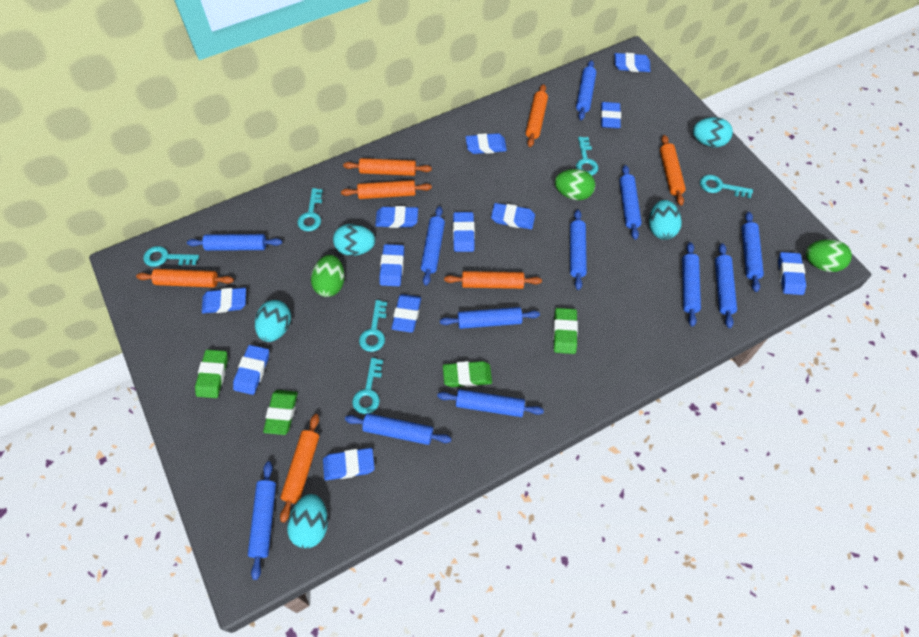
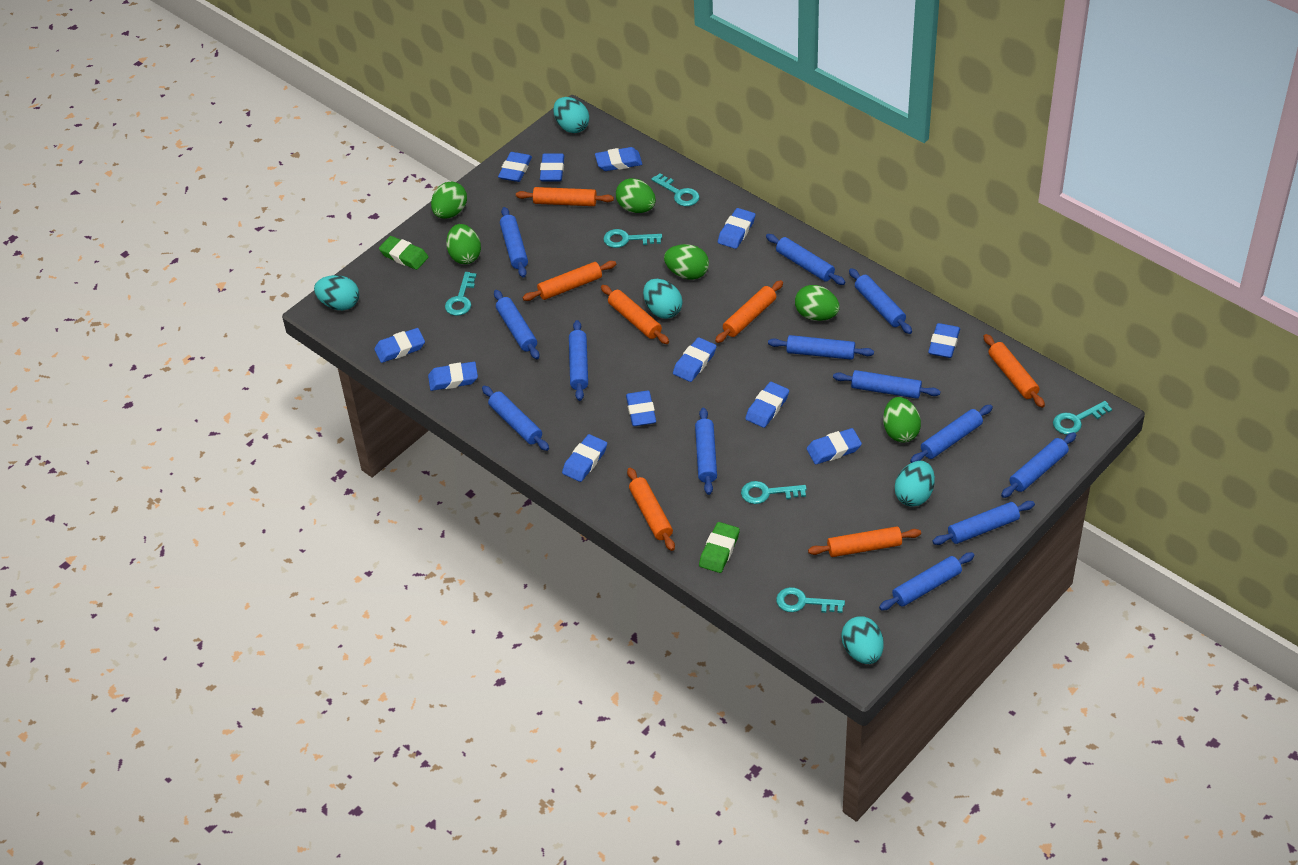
blue rolling pin: [187,234,282,251] [248,461,276,580] [345,413,452,445] [421,206,445,286] [437,389,544,417] [440,307,540,329] [570,210,587,290] [576,60,596,120] [619,165,642,240] [682,242,701,327] [715,243,737,328] [742,212,764,292] = 12 -> [482,386,549,451] [494,290,539,359] [500,207,528,278] [569,320,588,401] [695,408,717,495] [766,234,845,285] [768,335,874,360] [833,370,941,399] [849,268,912,334] [879,552,975,610] [910,405,993,463] [932,501,1035,545] [1001,432,1076,498] = 13
green egg: [311,255,345,297] [555,169,595,200] [806,239,852,272] = 3 -> [431,181,467,219] [446,224,481,264] [616,178,656,213] [664,244,709,280] [795,285,840,321] [883,397,921,443] = 6
green eraser: [195,350,228,398] [263,390,298,435] [443,361,492,387] [553,308,578,354] = 4 -> [379,236,428,270] [699,522,740,573] = 2

